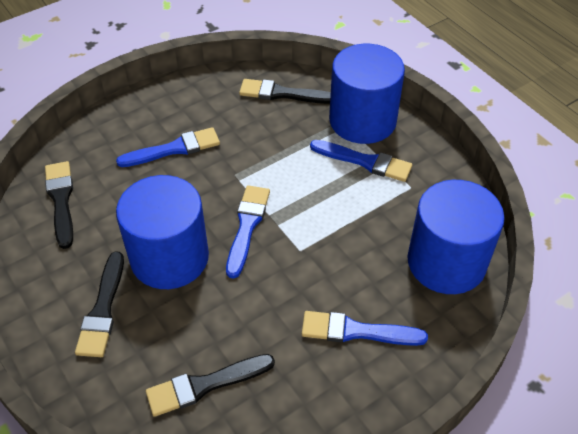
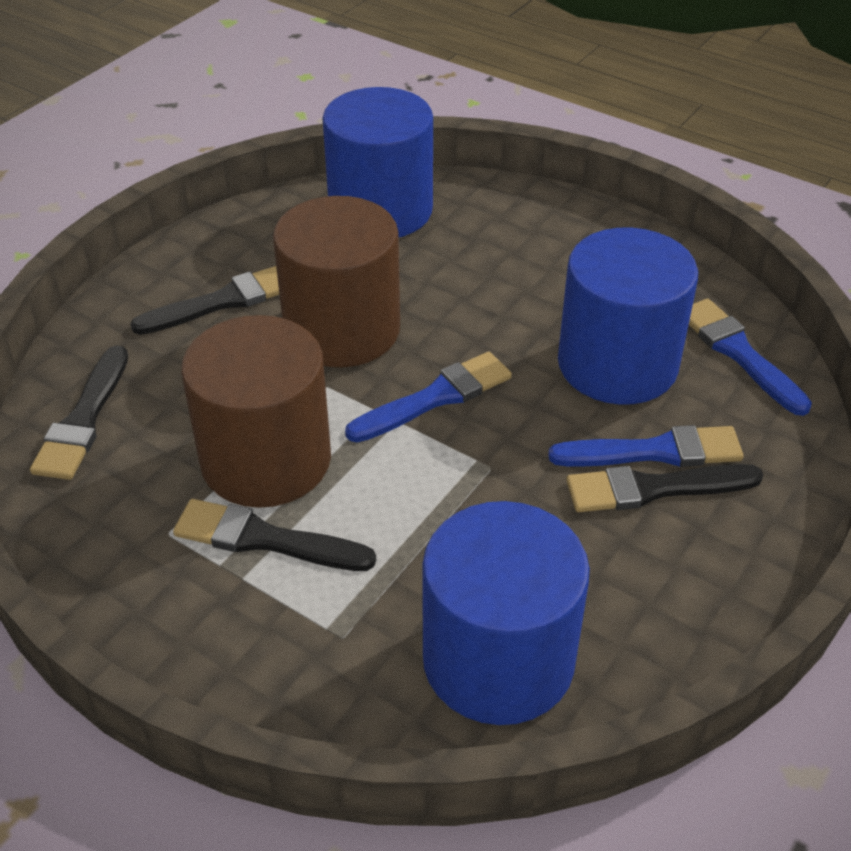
blue brush: [116,127,220,167] [226,185,270,279] [302,311,428,346] [310,140,412,182] = 4 -> [345,352,512,442] [548,425,744,467] [689,299,812,416] = 3
brown cylinder: none = 0 -> [181,315,331,508] [273,196,400,367] = 2

